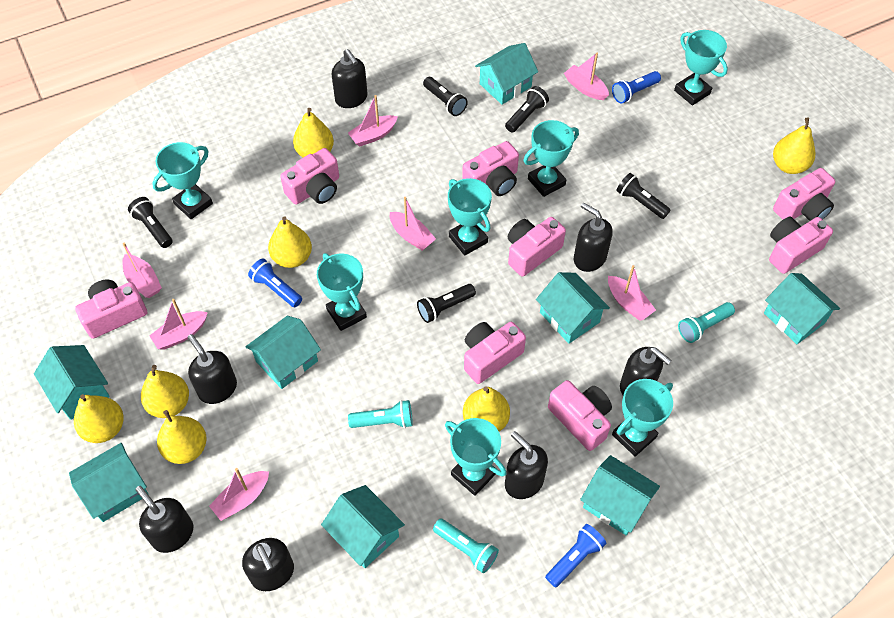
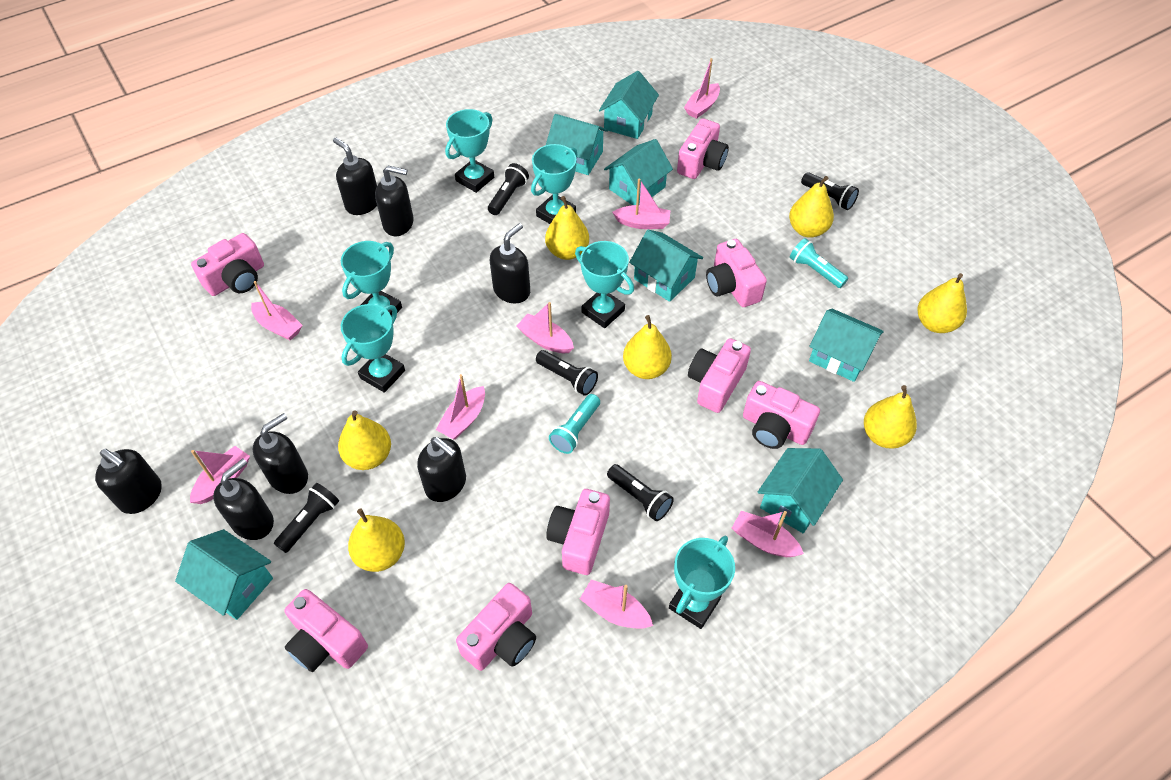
blue flashlight: [248,258,302,307] [545,524,607,587] [612,71,661,104] = 3 -> none = 0
pink boat: [122,243,162,298] [149,299,208,350] [209,468,269,521] [348,95,398,147] [390,197,436,251] [564,53,609,100] [608,265,656,321] = 7 -> [190,446,250,504] [251,281,303,341] [436,374,485,440] [516,302,574,353] [580,580,653,629] [612,178,670,229] [684,58,720,119] [732,511,804,557] = 8
turquoise flashlight: [348,400,413,428] [433,519,499,573] [678,302,735,343] = 3 -> [549,394,600,454] [790,238,848,288] = 2
turquoise house: [34,345,110,420] [69,443,149,522] [246,315,321,389] [321,485,405,568] [475,43,538,105] [536,272,610,344] [580,455,660,535] [764,273,840,344] = 8 -> [175,529,273,620] [546,114,608,175] [599,71,659,139] [604,139,673,205] [629,230,703,302] [758,448,843,533] [809,309,884,382] = 7
turquoise trophy: [152,142,213,219] [317,253,367,331] [445,418,506,496] [448,178,492,256] [523,120,579,197] [612,379,673,456] [674,30,728,106] = 7 -> [341,241,402,316] [341,304,405,393] [445,109,494,193] [531,144,578,224] [575,241,634,328] [669,536,735,629] = 6

